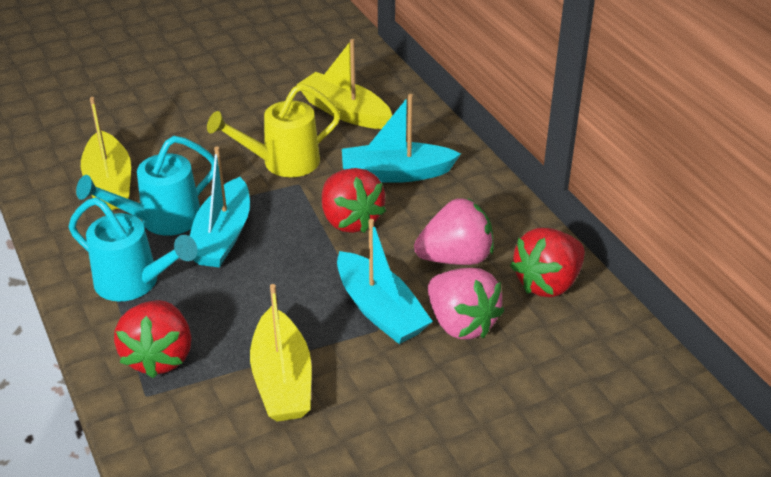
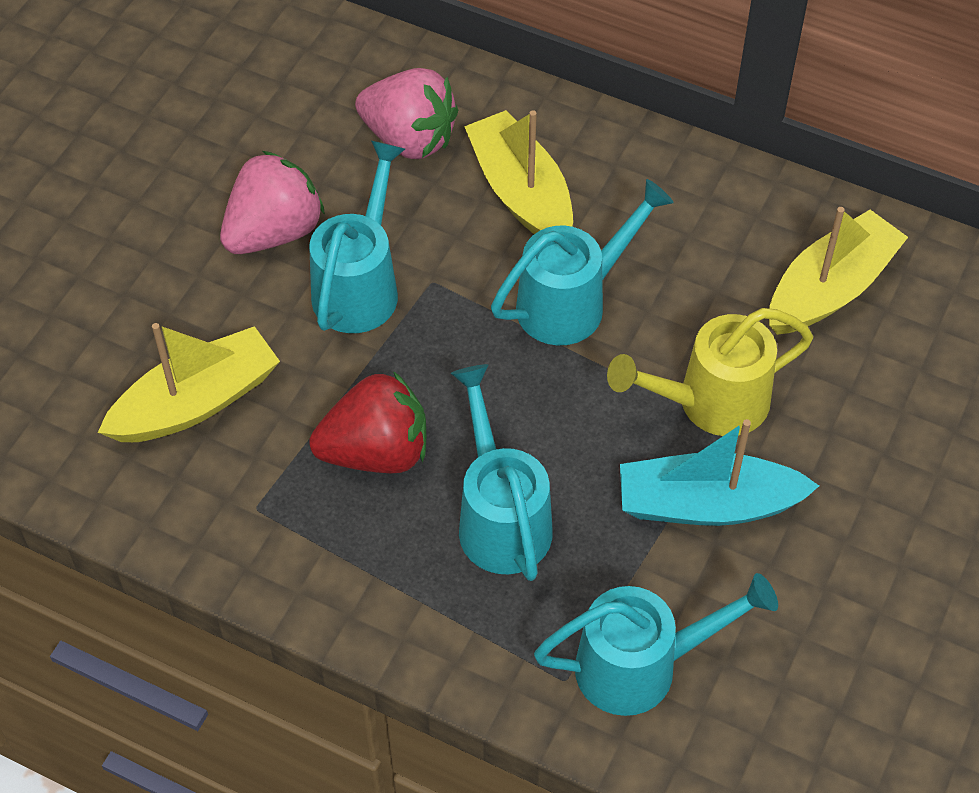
red strawberry: [114,300,191,378] [322,168,386,233] [510,228,585,297] = 3 -> [309,371,426,473] = 1
turquoise boat: [190,146,250,268] [337,219,433,344] [342,94,461,183] = 3 -> [620,419,819,526] = 1
turquoise watering can: [69,197,198,301] [76,136,214,236] = 2 -> [309,141,405,333] [451,364,553,581] [491,179,674,345] [534,573,778,716] = 4

